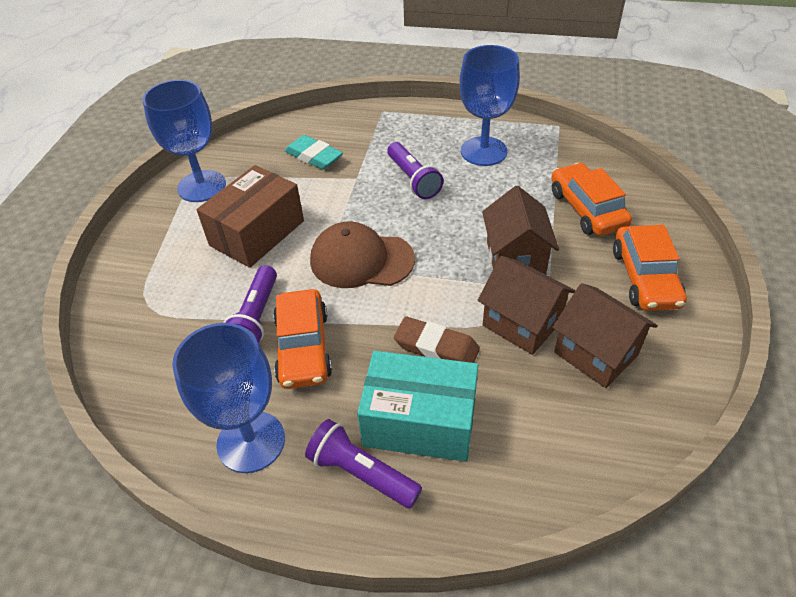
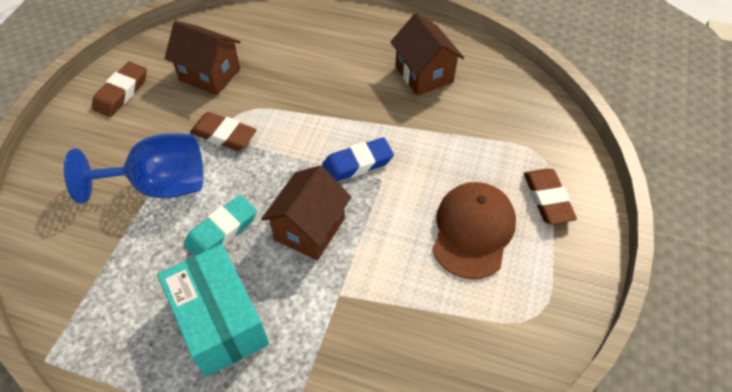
blue eraser: none = 0 -> [322,137,394,181] = 1
blue goblet: [143,80,226,202] [172,323,285,473] [459,45,520,166] = 3 -> [64,133,203,204] = 1
brown box: [196,165,304,268] = 1 -> none = 0
brown eraser: [394,317,480,363] = 1 -> [92,62,147,117] [190,112,256,151] [524,169,577,224] = 3
orange car: [273,289,332,389] [551,163,632,236] [613,225,687,311] = 3 -> none = 0
purple flashlight: [223,265,277,343] [305,419,422,508] [387,142,443,199] = 3 -> none = 0

